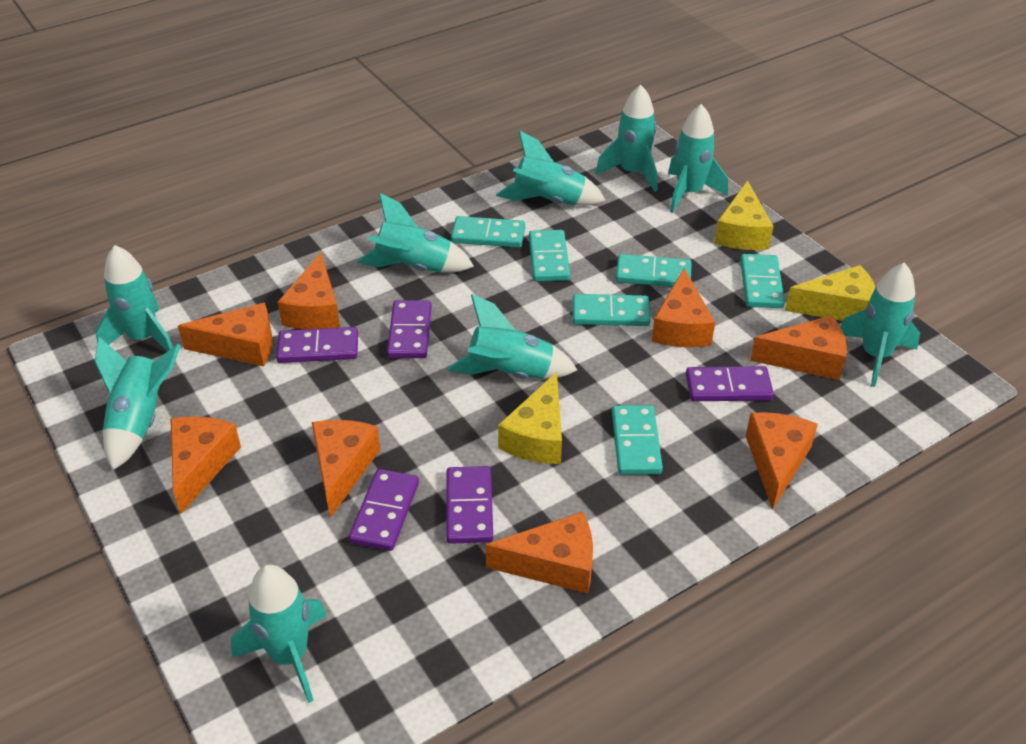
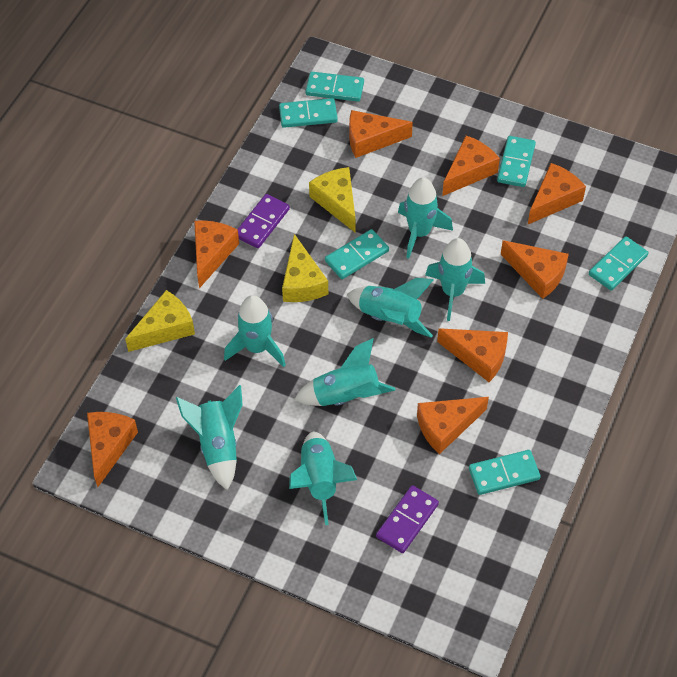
purple domino: [276,327,358,363] [349,469,419,551] [387,300,432,358] [446,466,493,544] [686,366,774,401] = 5 -> [237,194,290,248] [376,485,439,553] = 2
turquoise rocket: [95,245,173,351] [95,337,181,470] [231,564,327,703] [357,193,474,273] [447,294,577,379] [496,131,606,206] [595,85,658,192] [668,104,728,213] [840,262,920,387] = 9 -> [176,385,243,490] [224,295,286,367] [289,432,357,525] [294,338,396,406] [347,278,433,338] [398,177,453,259] [425,238,485,321] = 7

